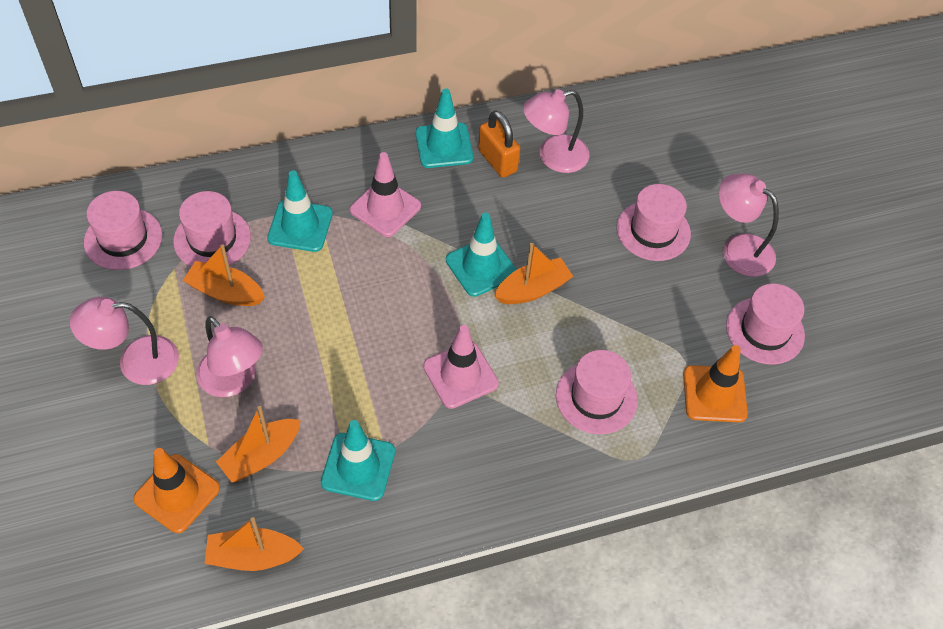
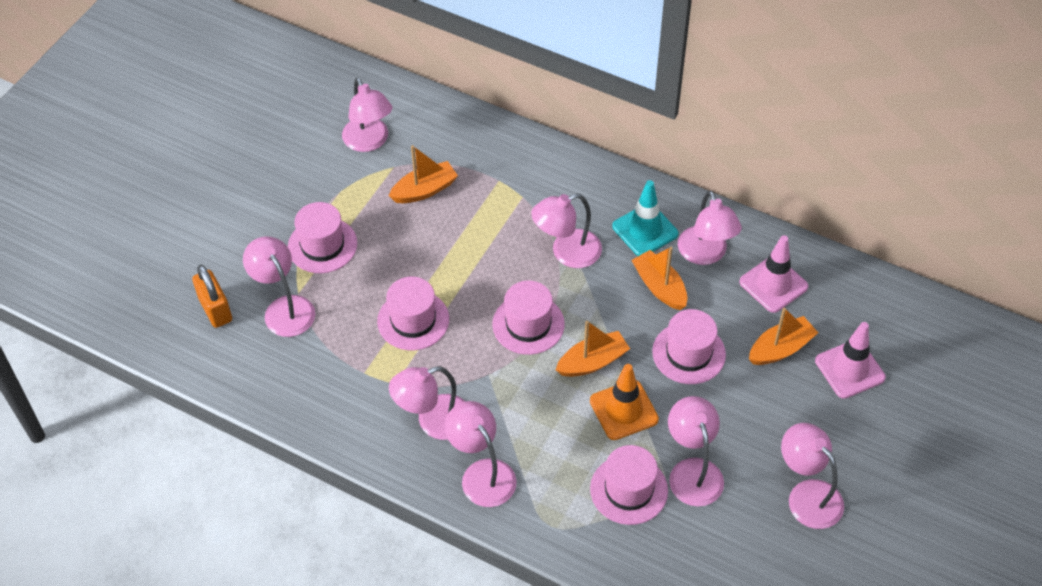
orange traffic cone: [133,448,220,533] [683,345,748,422] = 2 -> [590,364,659,440] = 1
pink lamp: [70,297,179,385] [196,316,263,397] [523,89,589,173] [719,174,779,277] = 4 -> [243,236,315,337] [342,78,393,152] [389,367,465,440] [445,401,517,507] [531,194,602,268] [668,396,724,507] [678,190,742,265] [781,423,844,529] = 8
turquoise traffic cone: [267,170,333,252] [321,420,395,501] [415,88,474,168] [446,213,517,297] = 4 -> [612,180,678,256] = 1

